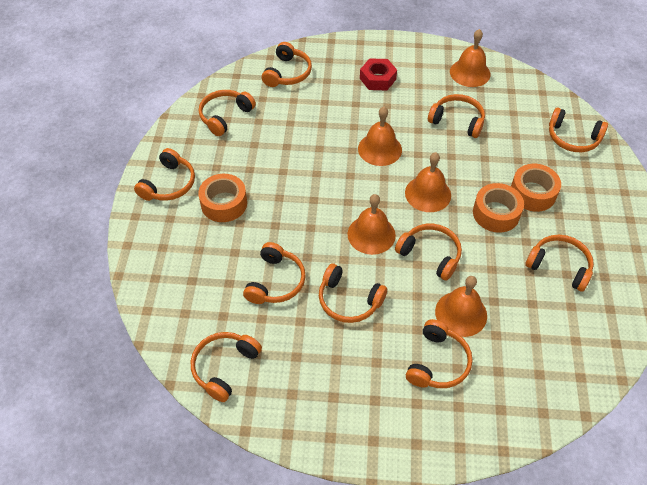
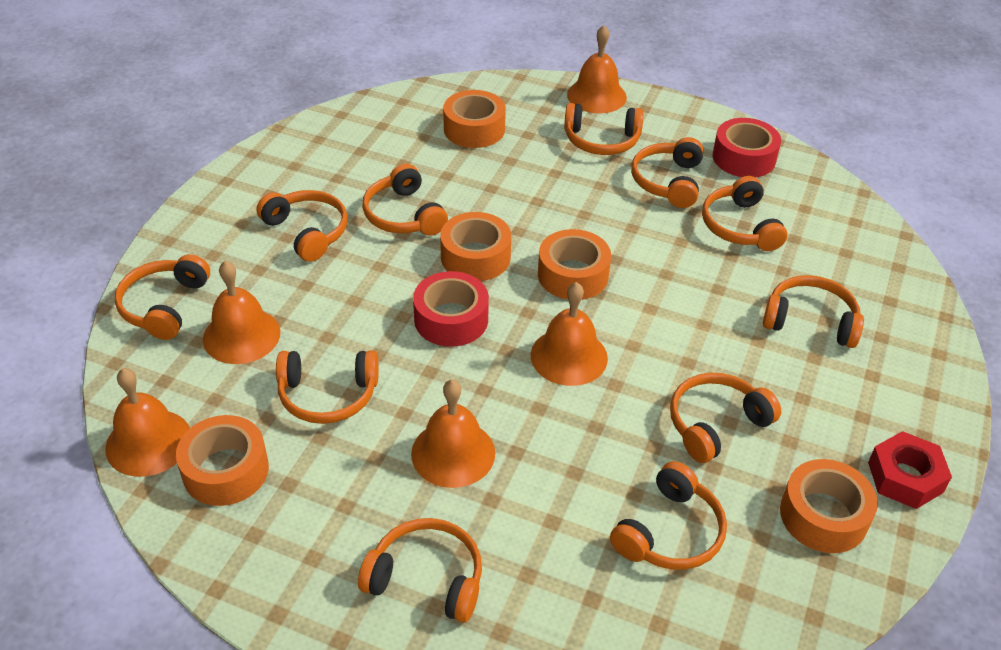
orange tape: [198,174,247,222] [473,183,524,233] [511,164,561,212] = 3 -> [176,415,269,506] [440,212,511,281] [443,90,506,148] [538,229,611,300] [780,459,878,553] = 5
red tape: none = 0 -> [413,271,489,347] [713,118,781,177] = 2

